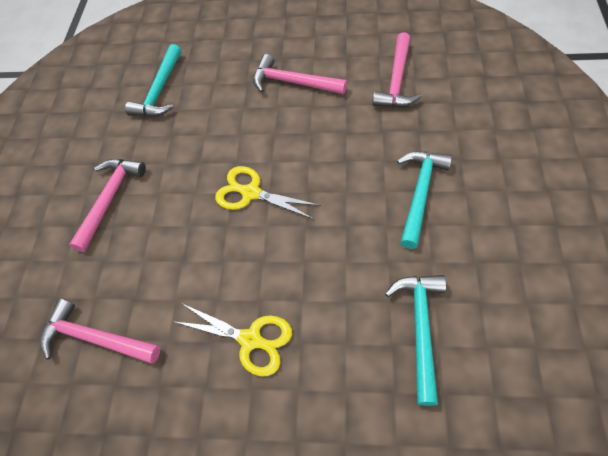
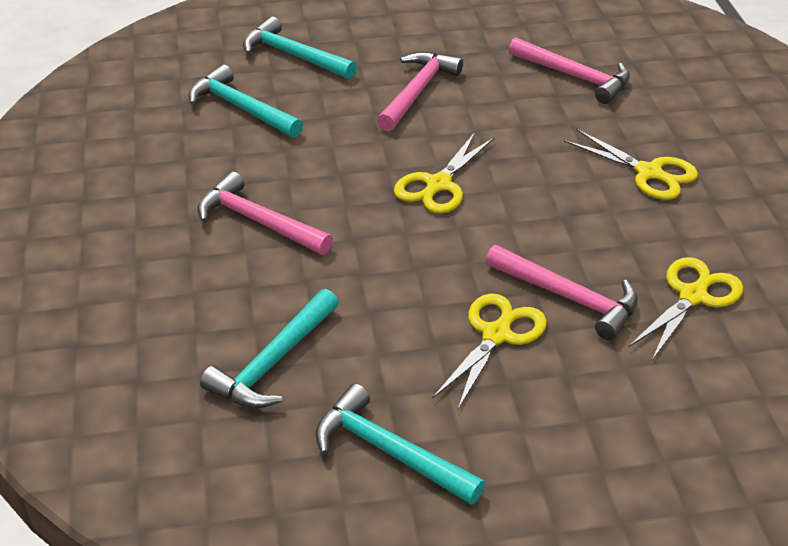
turquoise hammer: [125,44,181,117] [385,275,446,406] [397,151,452,249] = 3 -> [188,64,303,138] [200,289,339,409] [243,16,357,79] [316,384,485,505] = 4
yellow scissors: [172,303,292,376] [215,166,321,219] = 2 -> [394,132,495,214] [432,293,547,411] [564,129,698,200] [628,257,743,360] = 4

